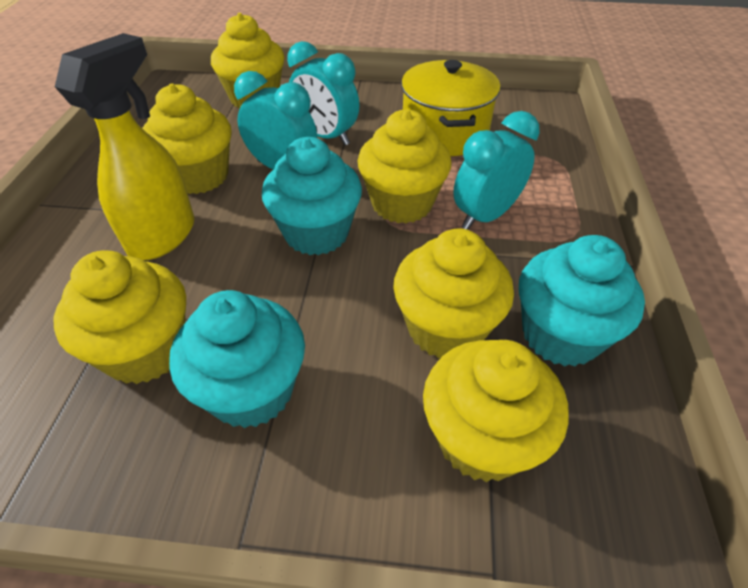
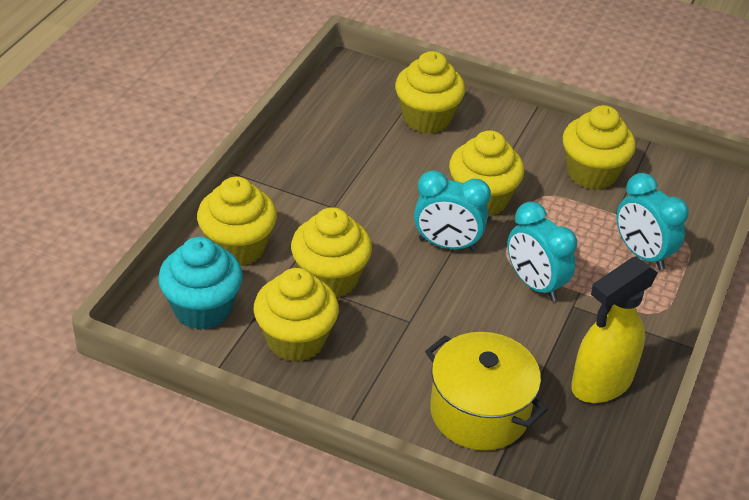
turquoise cupcake: [169,290,305,428] [262,137,362,255] [519,235,645,366] = 3 -> [158,237,243,330] = 1

